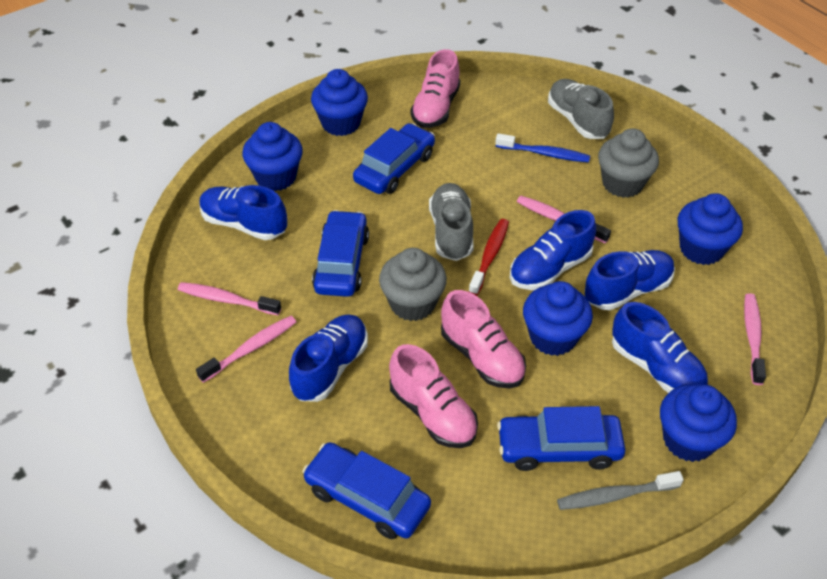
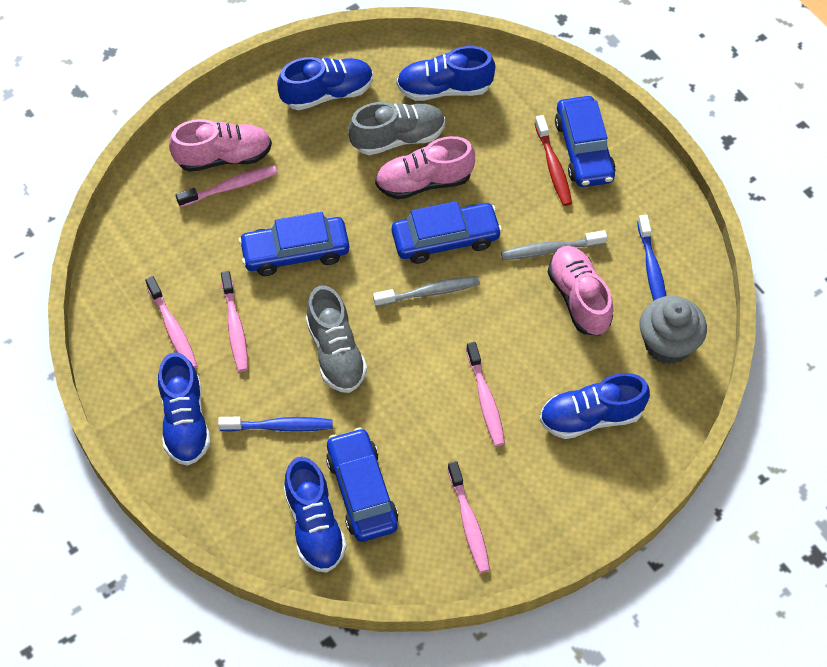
blue cupcake: [242,122,303,191] [311,69,368,136] [523,281,593,356] [660,384,737,462] [678,193,743,265] = 5 -> none = 0
blue toothbrush: [495,133,590,163] = 1 -> [218,417,332,432] [637,215,666,301] = 2
grey cupcake: [379,248,447,321] [598,128,659,198] = 2 -> [640,296,707,365] = 1
grey toothbrush: [557,471,684,510] = 1 -> [373,276,480,307] [501,230,607,260] = 2
pink toothbrush: [178,282,281,315] [196,316,296,383] [517,196,611,243] [744,293,766,385] = 4 -> [145,276,197,368] [176,165,278,207] [221,271,248,372] [448,461,490,573] [466,342,505,446] = 5

